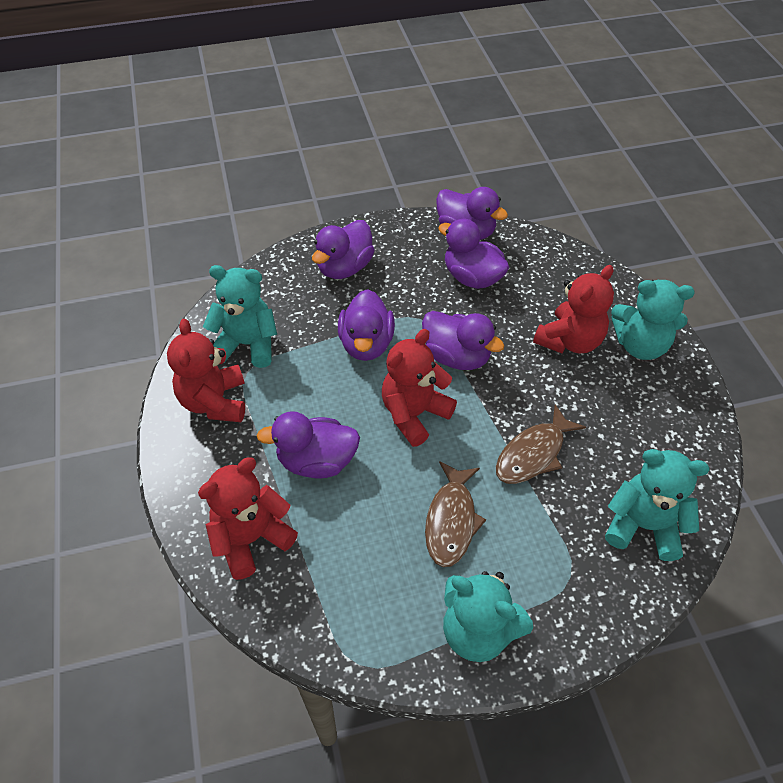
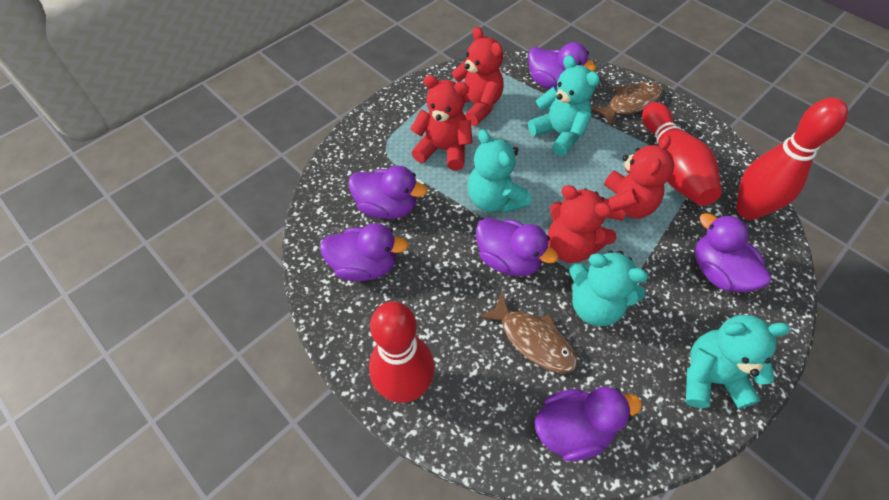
red bowling pin: none = 0 -> [369,301,435,403] [642,102,722,206] [736,98,848,220] = 3

